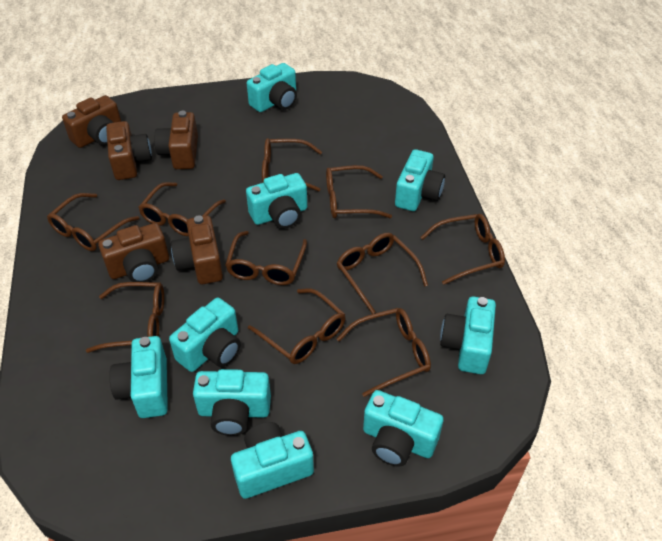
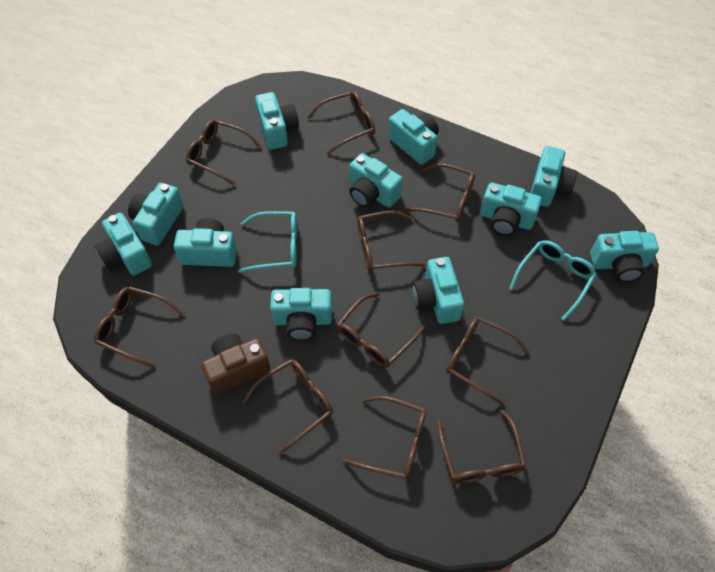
brown camera: [62,95,121,148] [98,223,169,282] [106,121,152,180] [154,111,198,169] [171,215,223,284] = 5 -> [201,333,270,395] = 1
turquoise camera: [109,336,168,418] [169,298,241,372] [193,369,271,436] [231,422,314,499] [246,173,307,228] [247,63,297,112] [363,390,444,467] [395,149,445,211] [440,296,496,374] = 9 -> [94,213,152,276] [128,183,184,245] [174,218,237,267] [255,92,299,150] [270,288,332,340] [349,153,403,208] [388,109,439,165] [412,257,464,324] [480,182,542,236] [531,146,577,207] [590,231,659,282] = 11
turquoise glasses: none = 0 -> [238,211,297,273] [509,240,597,321] = 2

